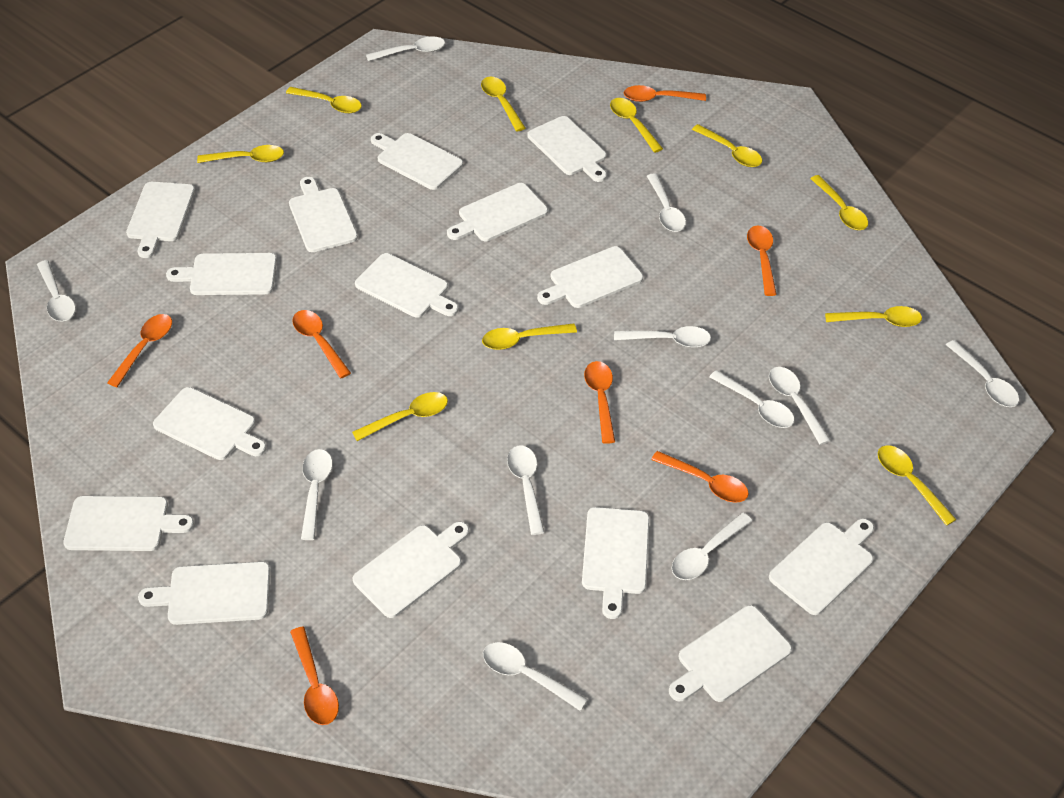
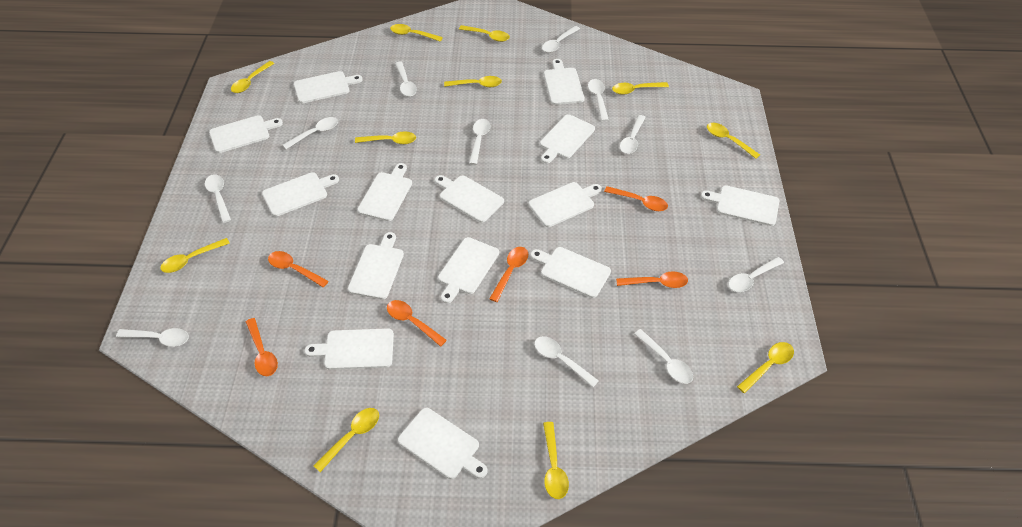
orange spoon: [107,314,172,387] [290,626,339,725] [292,310,351,378] [584,361,615,444] [624,85,706,102] [651,451,749,503] [747,225,777,296] = 7 -> [246,318,278,376] [268,251,329,287] [387,300,447,347] [489,247,528,302] [604,186,668,211] [616,271,688,288] = 6
white cutting board: [63,496,194,551] [126,182,195,258] [138,562,270,625] [153,387,266,460] [166,253,277,295] [289,177,358,252] [353,522,469,618] [355,253,458,318] [371,133,463,190] [447,183,548,241] [528,116,607,182] [537,246,643,308] [582,507,649,619] [669,605,792,702] [769,519,874,615] = 15 -> [209,115,283,153] [262,172,339,217] [294,71,363,103] [305,328,394,370] [348,232,404,299] [357,163,412,221] [398,408,487,479] [435,175,504,223] [438,237,499,303] [529,182,602,227] [530,247,611,298] [540,114,595,163] [544,59,585,105] [701,185,779,226] = 14
yellow spoon: [197,145,284,163] [286,87,362,113] [352,392,448,441] [481,77,525,131] [482,323,577,350] [610,98,663,153] [692,124,762,167] [810,175,868,230] [825,306,922,327] [878,445,957,526] = 10 -> [160,238,230,273] [231,61,275,93] [313,408,379,472] [355,131,416,144] [390,24,443,42] [444,76,502,87] [459,25,510,42] [543,422,569,499] [612,82,669,95] [707,123,760,159] [737,342,794,393] = 11

